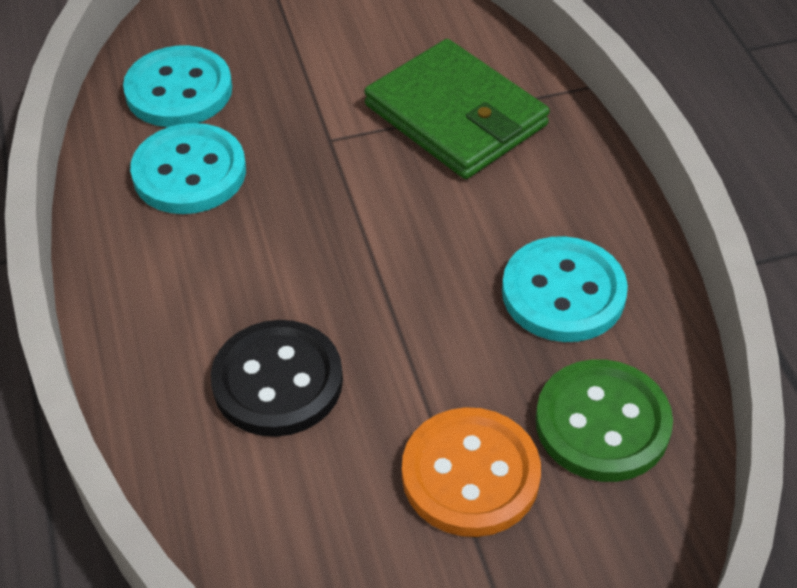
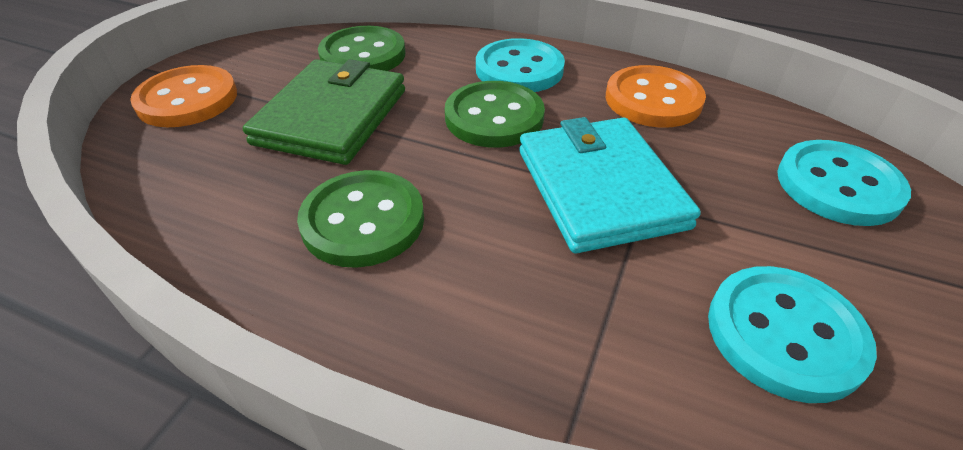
black button: [211,320,343,437] = 1 -> none = 0
green button: [536,359,673,482] = 1 -> [297,170,424,268] [318,26,405,71] [445,81,545,148] = 3
orange button: [402,407,541,537] = 1 -> [130,65,237,127] [606,65,706,128] = 2
turquoise wallet: none = 0 -> [519,117,701,253] = 1

